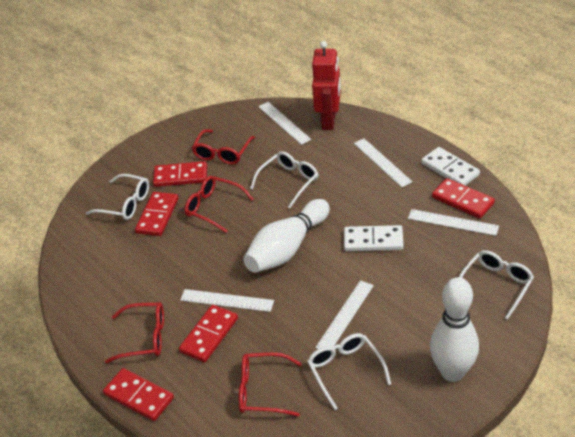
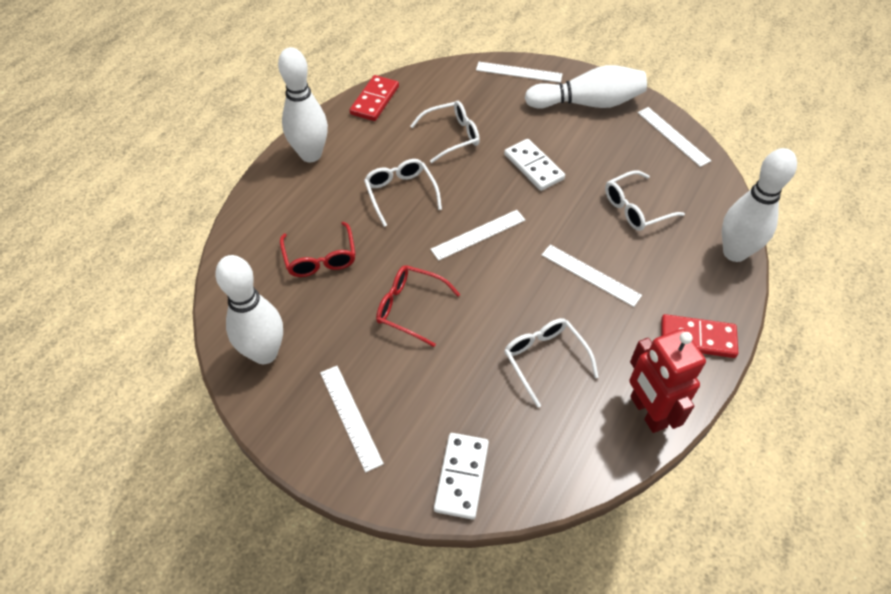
red domino: [103,368,174,421] [135,192,178,236] [153,161,207,187] [179,305,238,362] [432,178,495,219] = 5 -> [349,75,399,121] [661,314,738,358] = 2
red glasses: [105,303,164,363] [185,176,253,233] [192,129,255,164] [239,352,302,417] = 4 -> [280,222,356,277] [376,265,461,347] = 2
white bowling pin: [243,199,330,273] [430,277,479,382] = 2 -> [215,255,283,364] [278,47,328,162] [525,65,647,109] [722,148,797,262] = 4

